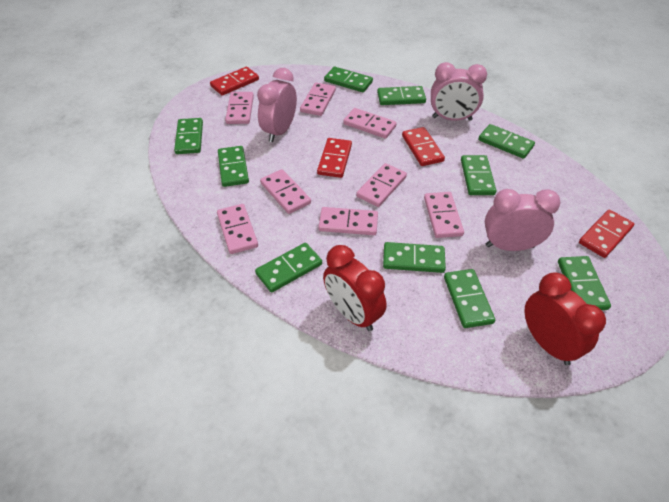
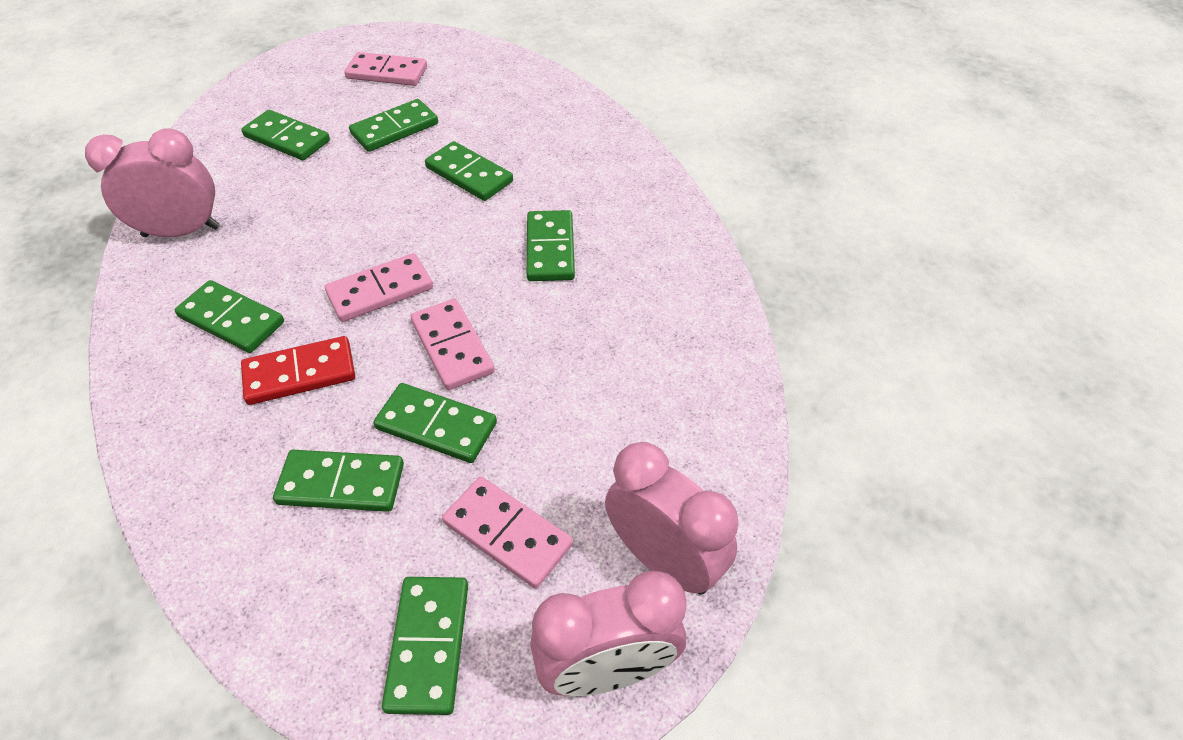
green domino: [174,118,203,154] [218,146,249,187] [255,243,322,293] [324,67,373,92] [377,86,426,105] [383,242,446,273] [444,269,495,328] [461,155,496,195] [478,124,535,159] [558,256,611,310] = 10 -> [175,280,284,353] [241,110,330,160] [273,450,404,512] [349,99,438,152] [373,383,497,463] [382,577,468,715] [425,141,513,201] [527,210,575,281] = 8
pink domino: [217,204,258,254] [225,92,254,124] [260,169,311,214] [300,82,336,116] [318,207,378,235] [343,108,397,139] [356,163,407,207] [424,192,464,238] = 8 -> [325,253,433,322] [344,52,427,86] [411,299,495,390] [442,477,573,588] = 4
red clock: [323,245,386,331] [524,272,606,366] = 2 -> none = 0
red domino: [210,67,259,96] [317,138,352,178] [402,127,445,166] [579,210,634,258] = 4 -> [241,336,355,405] = 1

